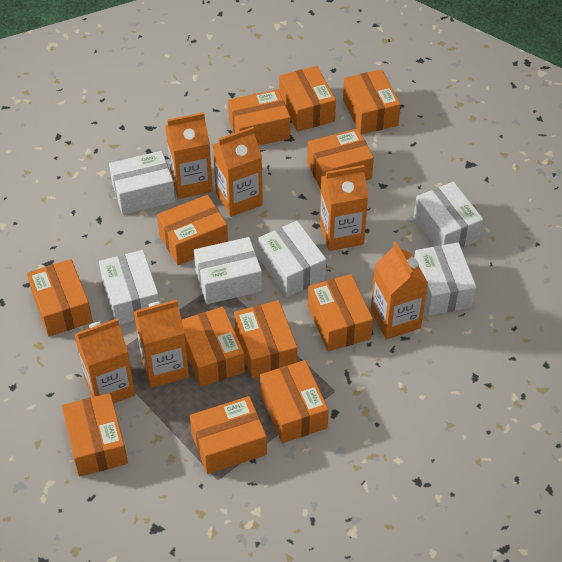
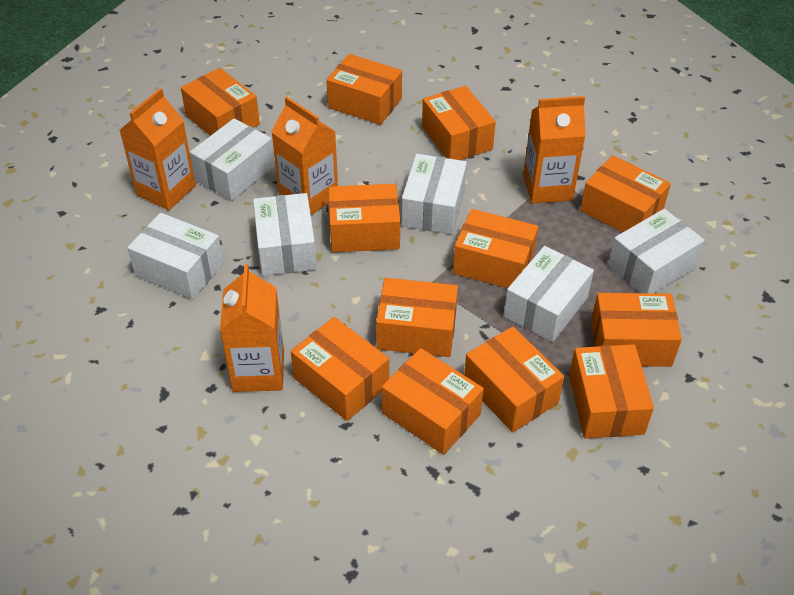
orange carton: [74,318,135,404] [134,300,189,388] [165,112,213,199] [213,127,263,217] [320,165,368,251] [371,242,428,339] = 6 -> [119,88,196,210] [220,264,284,392] [271,97,338,215] [523,96,586,204] = 4

